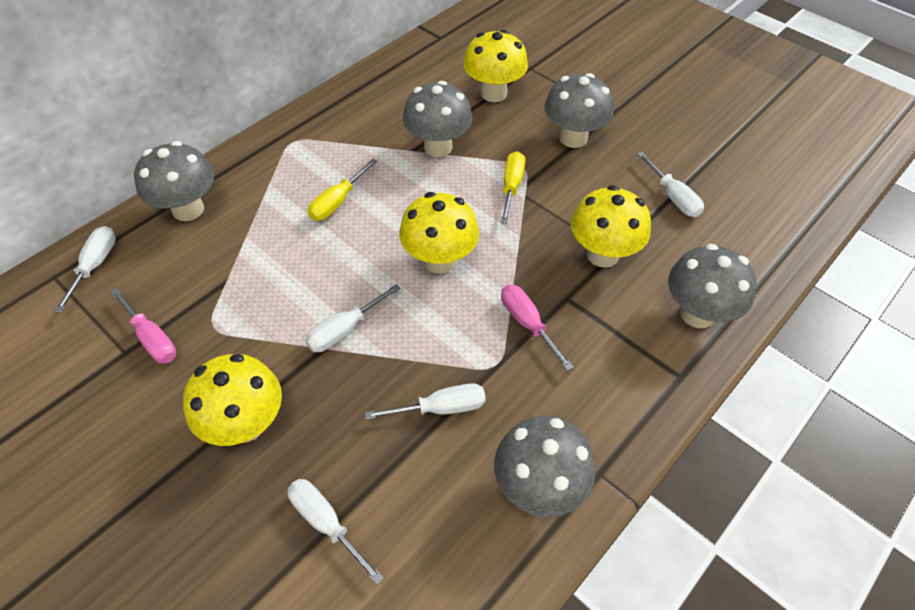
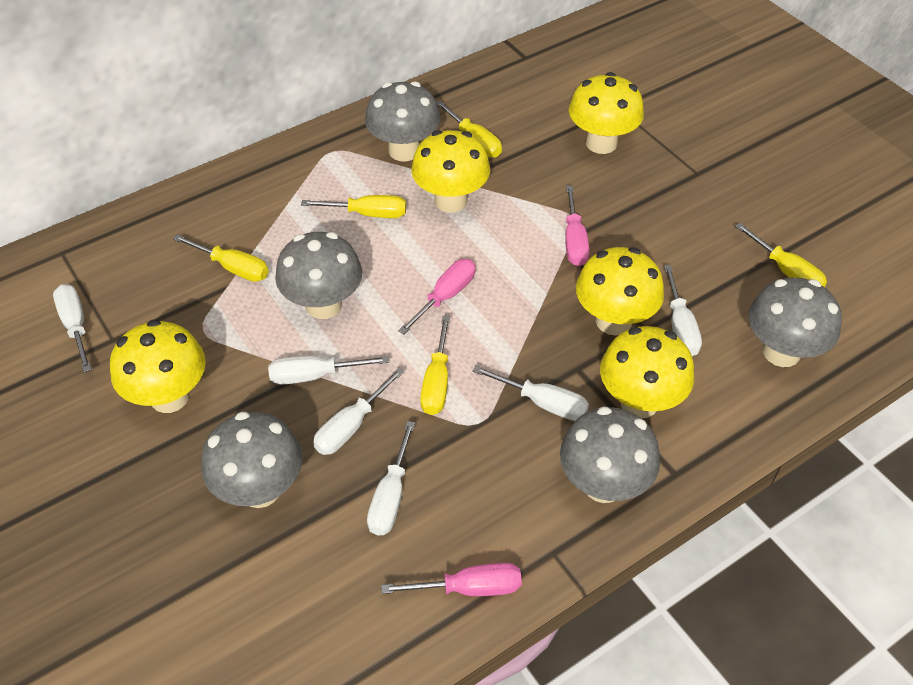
pink screwdriver: [111,288,177,364] [501,285,574,371] = 2 -> [381,563,522,596] [398,259,475,334] [565,186,589,266] = 3
white screwdriver: [54,226,116,313] [288,479,384,585] [305,284,401,352] [365,383,486,420] [637,152,704,217] = 5 -> [53,284,92,372] [268,356,389,385] [313,367,405,455] [367,421,415,536] [473,365,589,421] [664,265,702,356] = 6
yellow mushroom: [183,354,282,446] [399,192,479,274] [463,30,528,102] [571,185,651,268] = 4 -> [110,319,206,413] [411,130,490,213] [569,72,644,154] [576,247,664,336] [600,326,694,418] = 5
yellow screwdriver: [308,159,377,221] [501,151,525,224] = 2 -> [173,234,269,282] [301,195,406,218] [420,316,450,415] [436,101,502,158] [735,223,827,287] = 5

